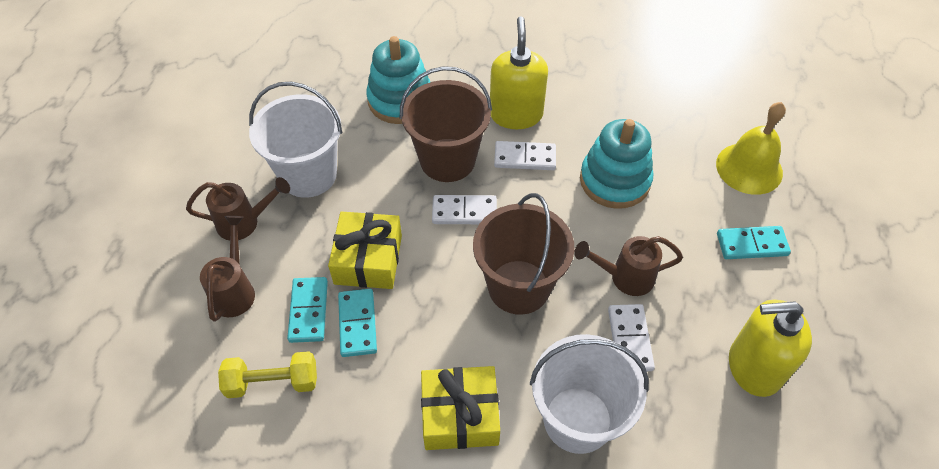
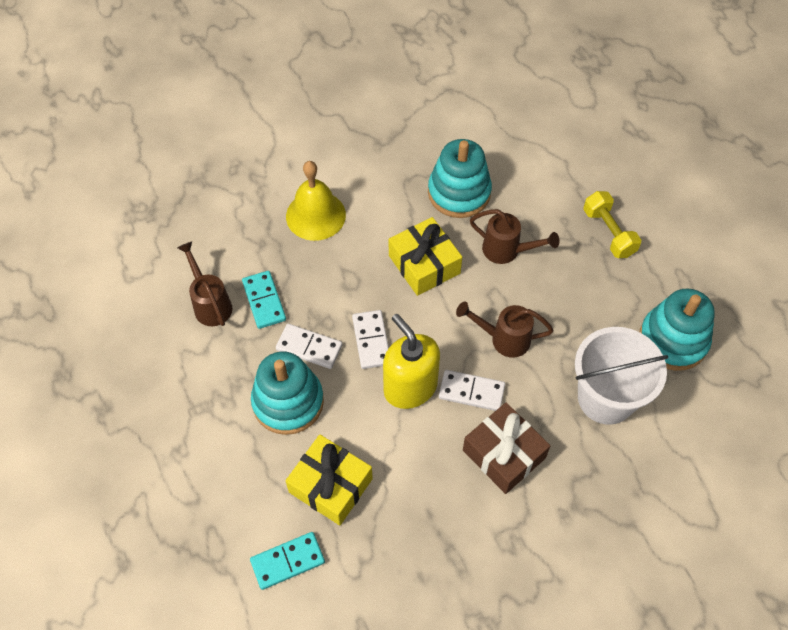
brown bucket: [400,66,492,182] [473,193,574,315] = 2 -> none = 0
brown gift: none = 0 -> [463,403,550,494] = 1
turquoise domino: [287,277,328,343] [338,289,377,357] [717,226,791,259] = 3 -> [242,271,286,329] [250,532,325,590] = 2
turquoise stacking toy: [366,36,430,124] [580,119,653,209] = 2 -> [251,352,324,435] [428,139,492,218] [640,289,715,371] = 3
white bucket: [249,82,342,198] [530,334,649,454] = 2 -> [575,327,668,425] = 1
yellow soap dispenser: [490,16,548,129] [729,299,812,397] = 2 -> [383,314,440,409] = 1

